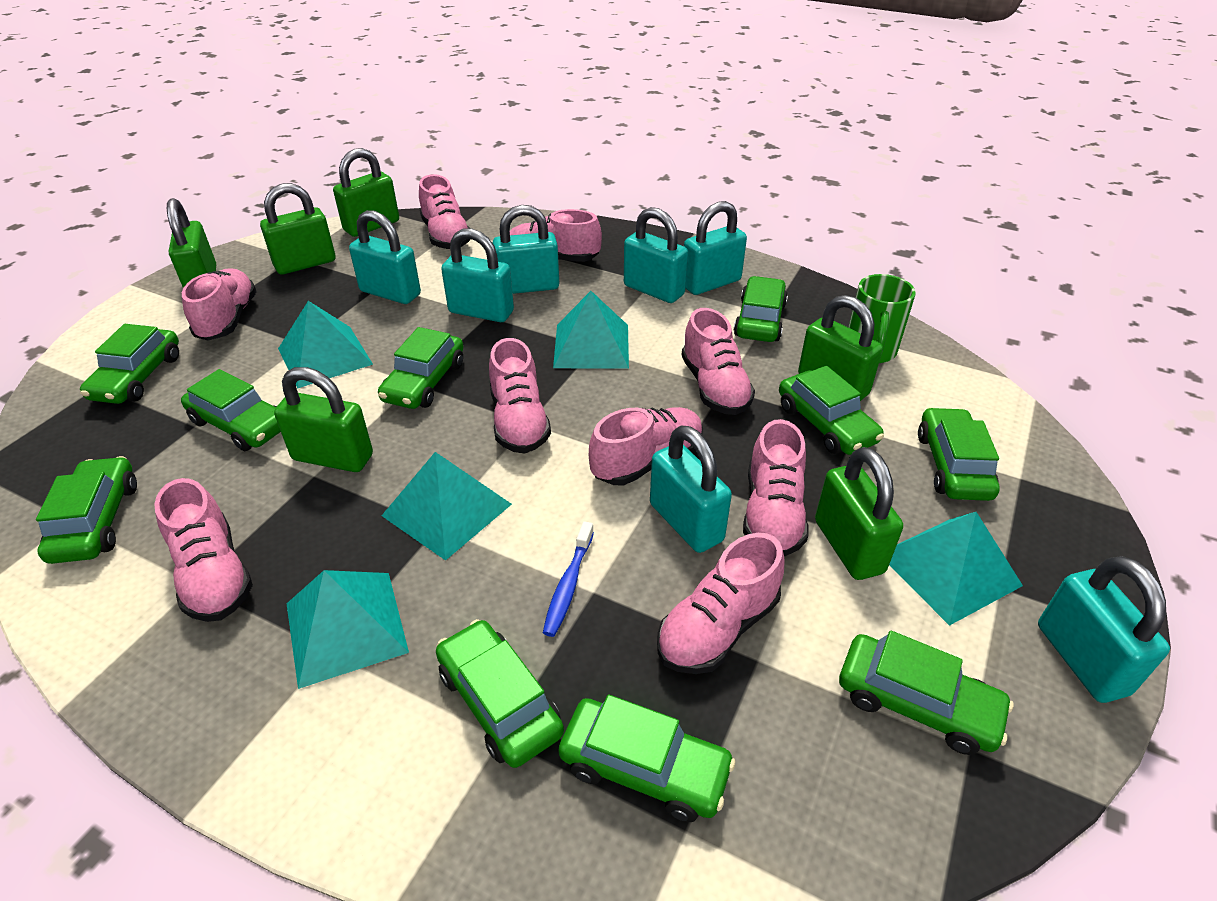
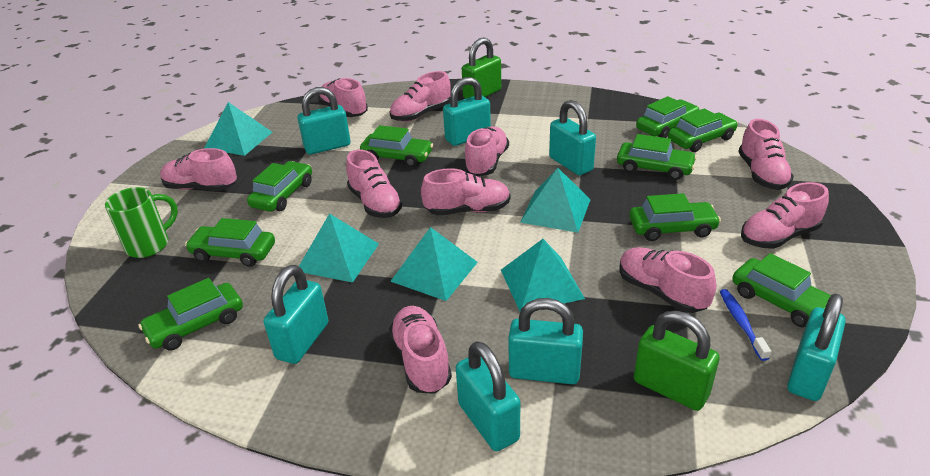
green car: [36,456,137,564] [80,324,179,404] [181,369,281,451] [378,327,464,409] [436,619,564,768] [558,694,736,822] [734,276,788,342] [779,366,884,455] [839,631,1014,755] [918,407,1000,501] = 10 -> [138,278,243,350] [185,218,275,267] [247,161,312,212] [360,125,433,167] [617,134,697,180] [629,193,721,241] [636,96,699,138] [668,108,738,152] [732,253,831,327] = 9
green padlock: [167,198,216,288] [260,183,335,274] [274,367,373,472] [333,148,399,237] [798,295,883,401] [815,447,903,580] = 6 -> [462,37,501,99] [634,311,720,411] = 2
pink shoe: [154,478,253,622] [182,268,257,341] [419,174,471,249] [489,338,551,454] [510,209,602,262] [589,407,703,485] [657,533,785,674] [682,308,755,415] [743,419,808,556] = 9 -> [160,148,237,191] [318,78,368,117] [346,150,403,218] [389,71,451,122] [389,306,452,394] [421,168,511,215] [464,126,509,176] [619,247,716,313] [738,119,794,190] [741,182,829,249] = 10

